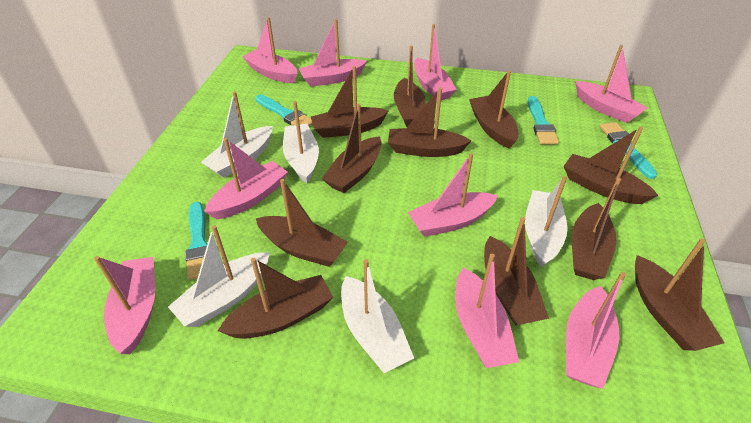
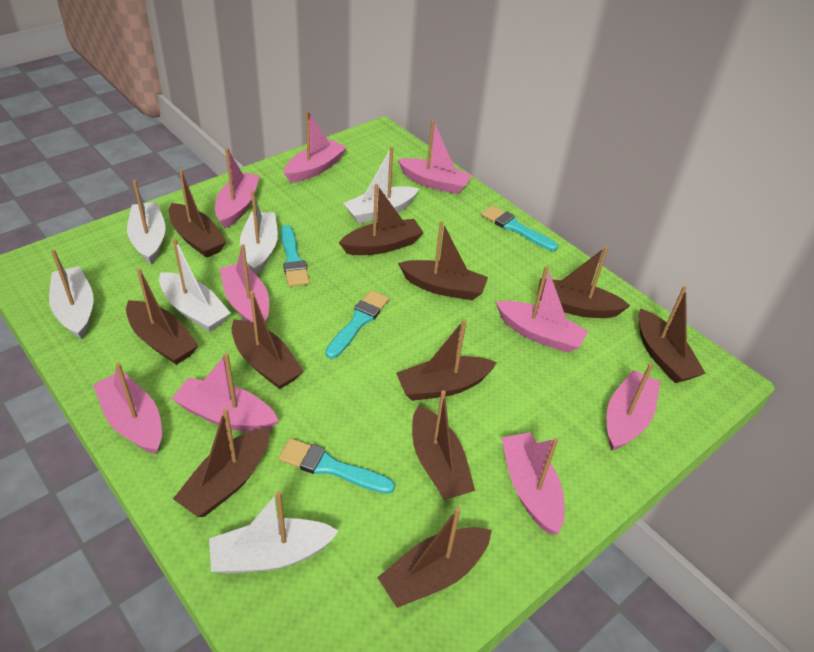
white boat: [168,225,270,327] [201,91,273,178] [283,101,319,183] [341,259,414,373] [525,176,568,267] = 5 -> [49,249,94,339] [127,180,166,265] [159,239,231,332] [209,491,339,574] [240,190,278,275] [343,147,419,224] = 6

